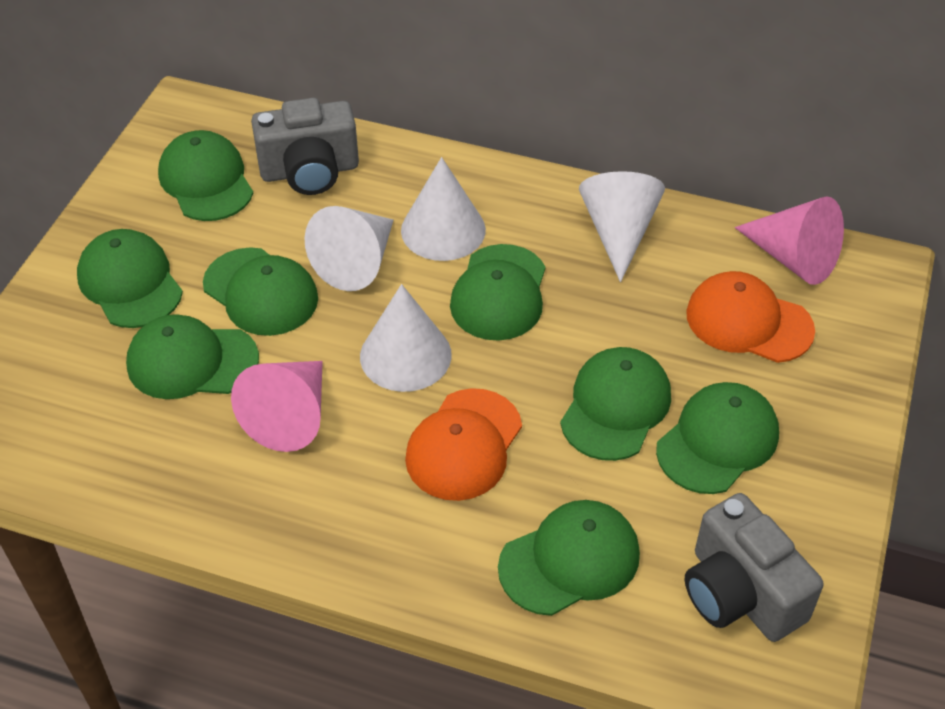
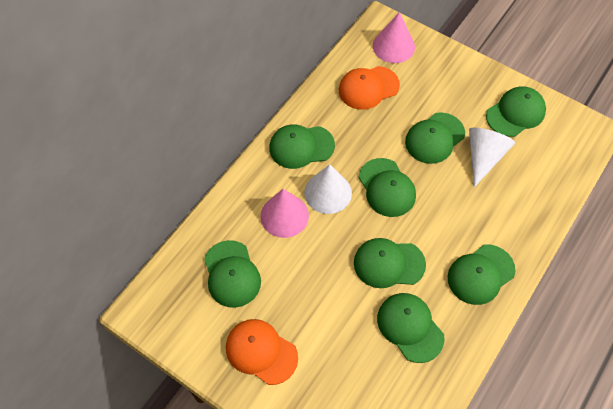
grey camera: [251,98,359,195] [685,493,823,642] = 2 -> none = 0
white cone: [305,206,394,291] [360,284,452,392] [401,157,486,261] [579,171,665,282] = 4 -> [304,164,352,214] [469,128,515,187] = 2

